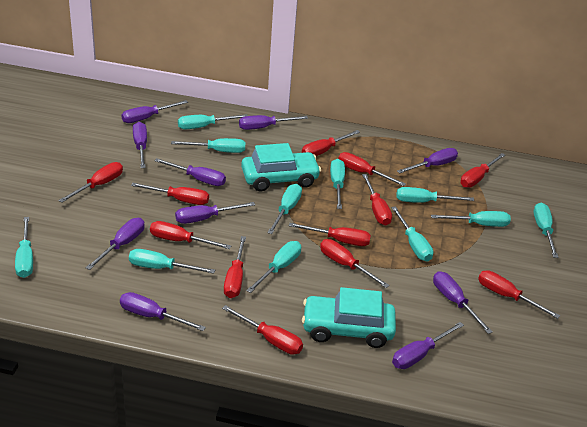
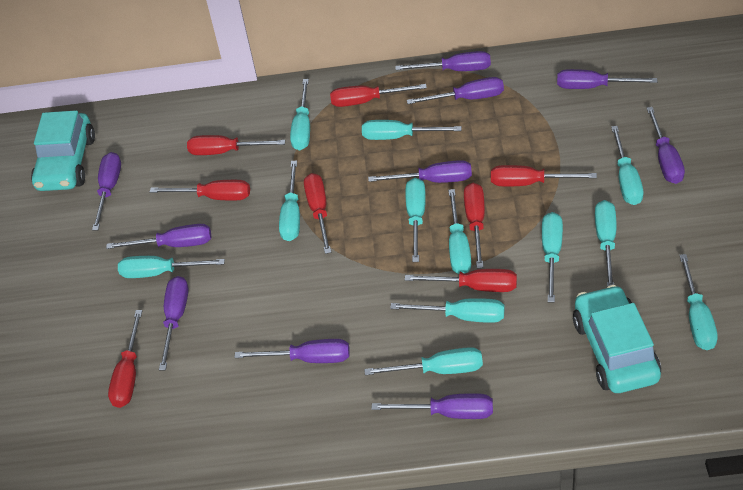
red screwdriver: [58,162,123,203] [131,183,209,205] [150,221,231,249] [222,305,303,355] [224,236,246,298] [289,223,371,246] [302,130,360,156] [320,239,390,288] [339,152,406,186] [362,174,392,225] [460,153,505,188] [478,270,560,319] = 12 -> [108,310,142,408] [150,180,250,201] [187,135,285,155] [304,173,331,254] [330,84,427,107] [405,269,517,292] [464,183,485,268] [491,165,597,186] = 8
turquoise screwdriver: [15,217,33,278] [129,249,215,274] [171,138,245,153] [178,114,248,129] [246,241,301,293] [267,184,302,234] [330,159,345,209] [391,206,433,262] [396,187,474,203] [431,211,511,227] [533,203,558,258] = 11 -> [118,256,225,278] [279,161,300,241] [290,79,310,150] [362,120,462,140] [364,347,483,375] [390,298,505,323] [405,178,426,262] [448,189,471,274] [542,212,563,303] [595,200,617,287] [611,126,644,205] [679,254,718,350] = 12

